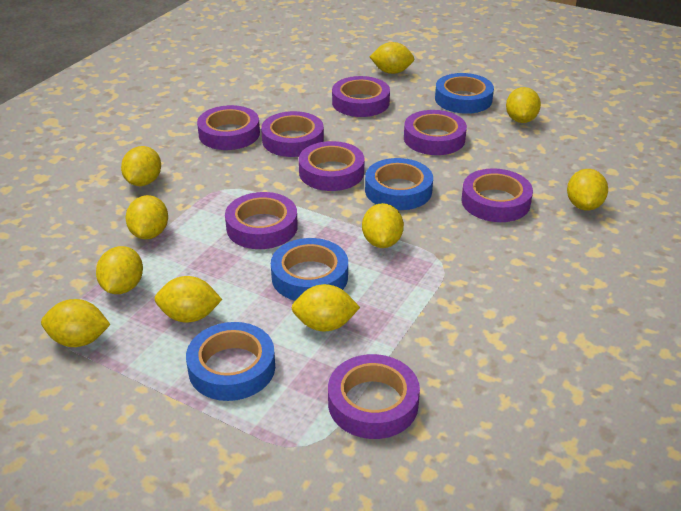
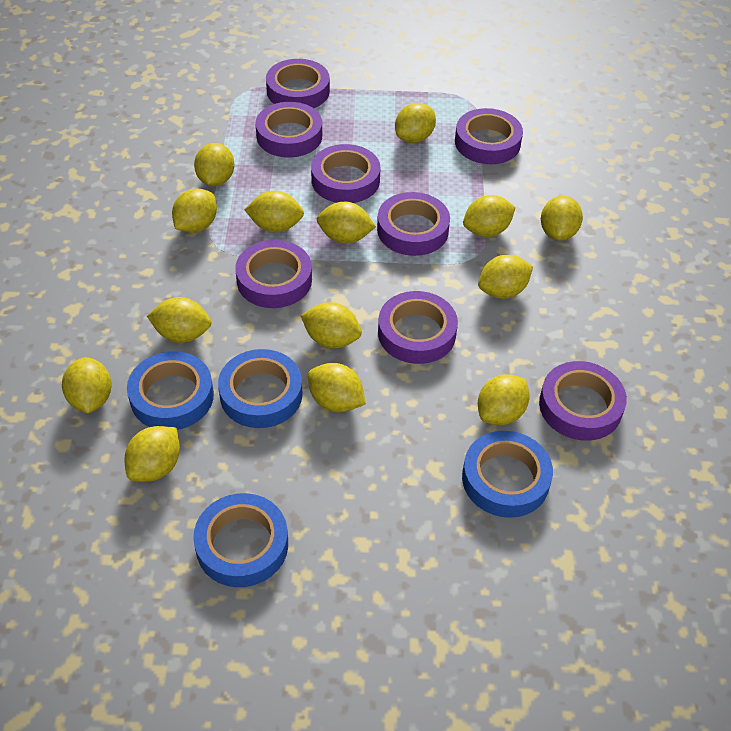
yellow lemon: [41,299,111,347] [96,246,143,294] [121,146,161,186] [126,195,168,239] [155,276,222,323] [292,284,360,332] [362,203,404,248] [370,42,414,74] [506,87,541,123] [567,169,608,210] = 10 -> [62,357,112,413] [124,426,180,482] [147,297,211,343] [172,189,217,233] [194,143,234,186] [244,191,304,232] [300,302,362,348] [308,363,366,412] [317,202,376,244] [395,103,436,143] [463,195,515,237] [478,255,533,299] [478,374,530,425] [541,196,583,241] = 14

